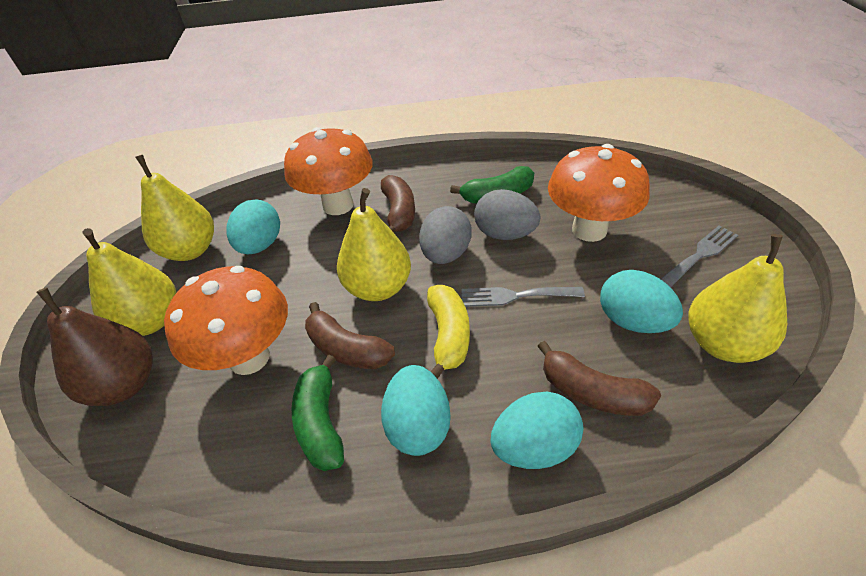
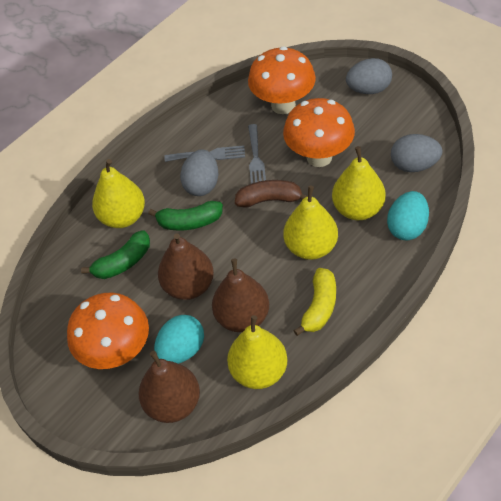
brown banana: [305,302,395,369] [381,175,415,233] [537,341,661,416] = 3 -> [235,180,308,208] = 1
brown pear: [37,288,153,406] = 1 -> [139,351,200,423] [158,233,214,300] [212,258,269,332] = 3
grey egg: [419,206,472,264] [474,189,541,240] = 2 -> [180,149,218,196] [346,58,392,94] [391,134,443,172] = 3
turquoise egg: [226,199,280,254] [381,365,451,456] [491,392,583,469] [600,270,683,333] = 4 -> [154,315,204,364] [387,191,429,240] = 2

